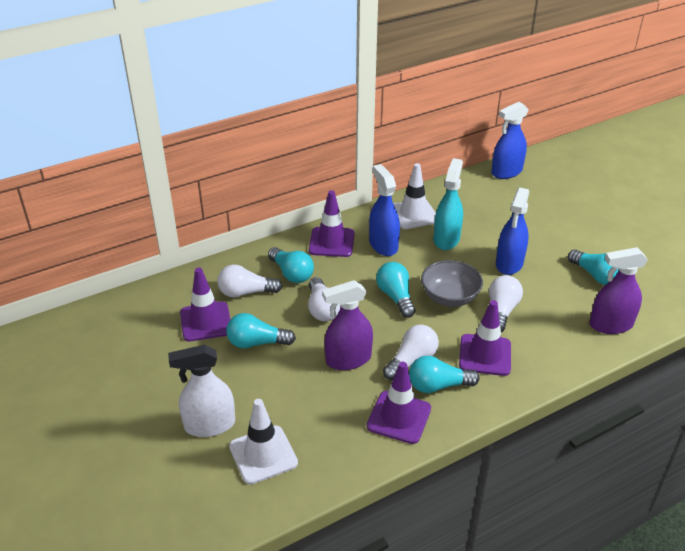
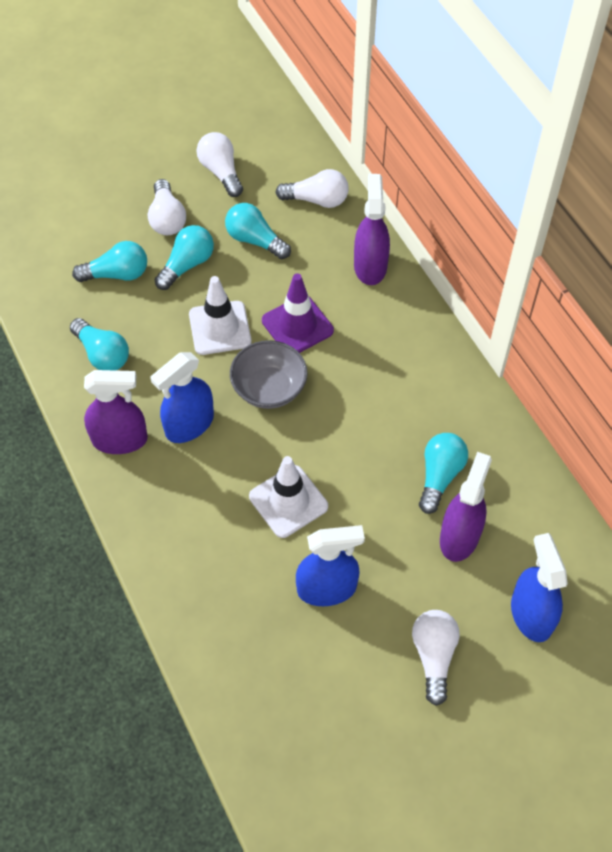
purple spray bottle: [322,280,373,370] [589,247,648,334] = 2 -> [84,370,148,454] [354,174,390,285] [440,452,492,562] = 3
purple traffic cone: [180,268,230,341] [309,190,355,257] [367,362,431,444] [459,300,511,376] = 4 -> [262,273,334,353] = 1
turquoise spray bottle: [434,158,463,250] = 1 -> none = 0
white spray bottle: [168,345,235,437] = 1 -> none = 0

